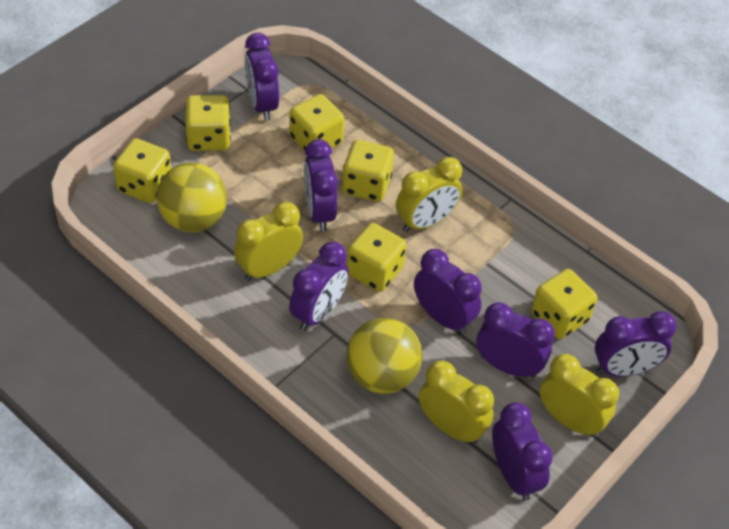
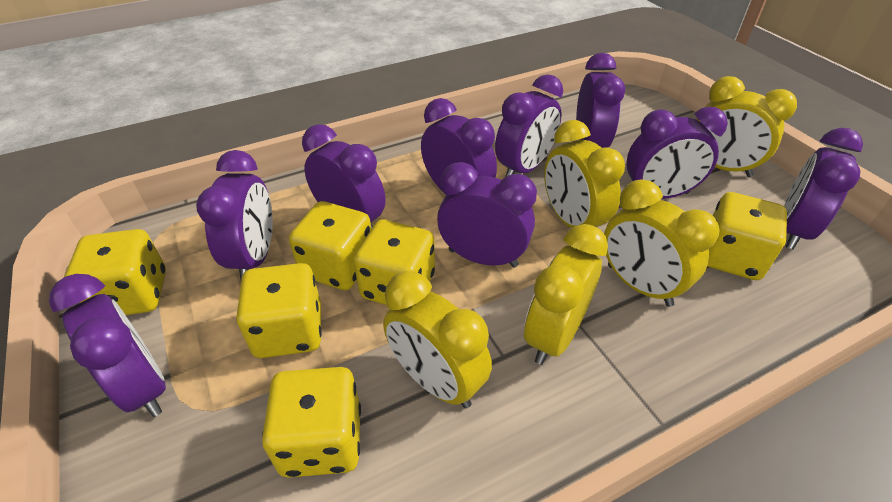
purple clock: [245,33,279,121] [289,242,349,331] [304,139,338,232] [414,249,482,334] [476,302,555,378] [492,402,553,501] [595,311,677,377] = 7 -> [49,274,166,417] [196,150,273,279] [302,124,386,229] [421,98,497,191] [437,162,537,268] [495,74,563,177] [576,53,625,148] [626,106,728,199] [784,128,863,249] = 9
yellow ball: [157,162,227,232] [346,318,422,394] = 2 -> none = 0
yellow clock: [234,202,303,281] [396,157,462,232] [419,360,494,444] [540,354,619,437] = 4 -> [383,271,492,408] [524,224,608,365] [544,120,625,229] [604,179,720,307] [697,76,797,177] = 5

